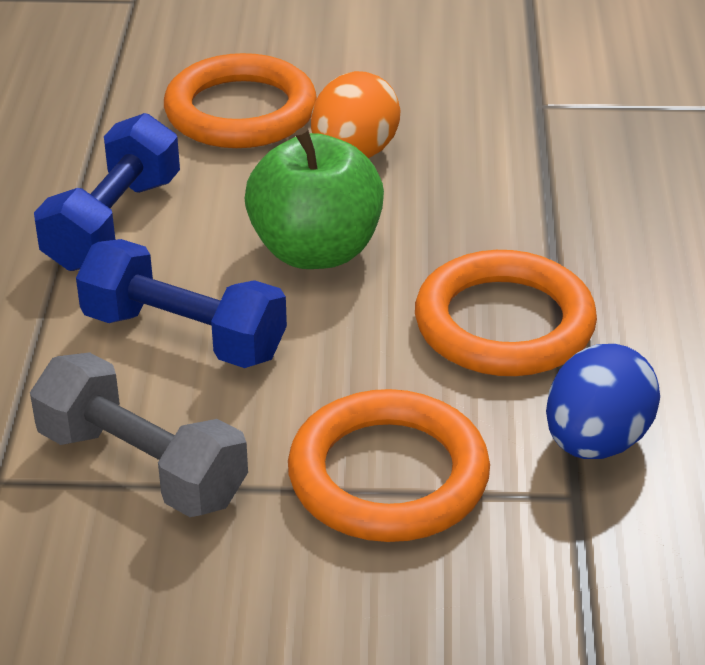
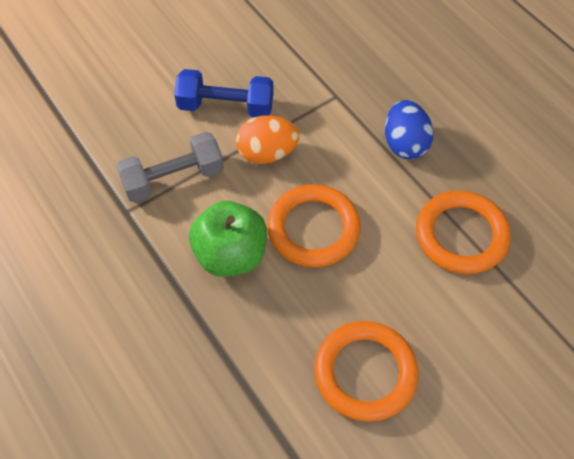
blue dumbbell: [34,113,180,271] [76,239,287,368] = 2 -> [174,69,274,117] = 1

